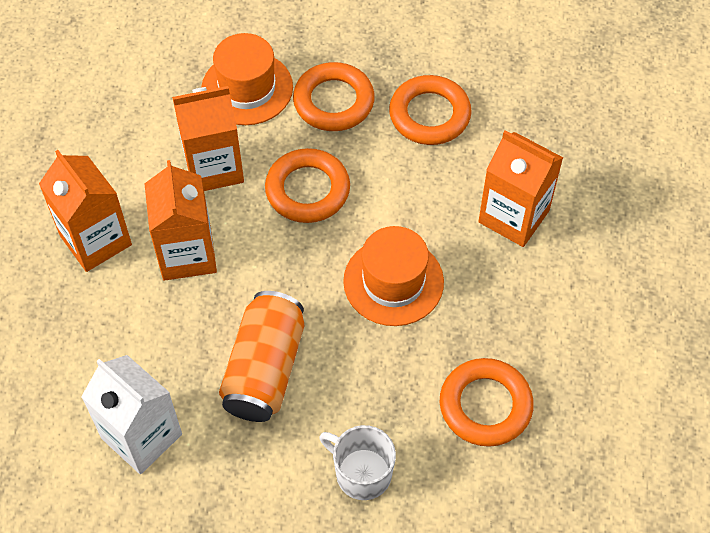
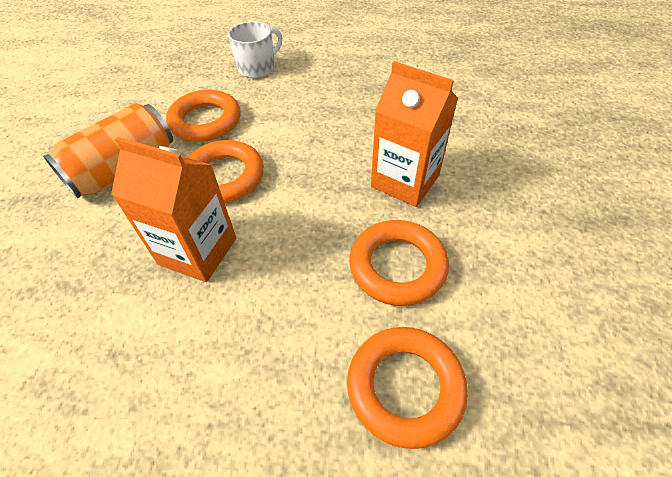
orange carton: [39,150,132,272] [144,160,217,281] [172,86,244,191] [478,130,563,247] = 4 -> [111,137,236,282] [371,61,458,207] = 2
orange hat: [201,33,293,125] [343,226,444,326] = 2 -> none = 0
white carton: [81,355,182,474] = 1 -> none = 0

